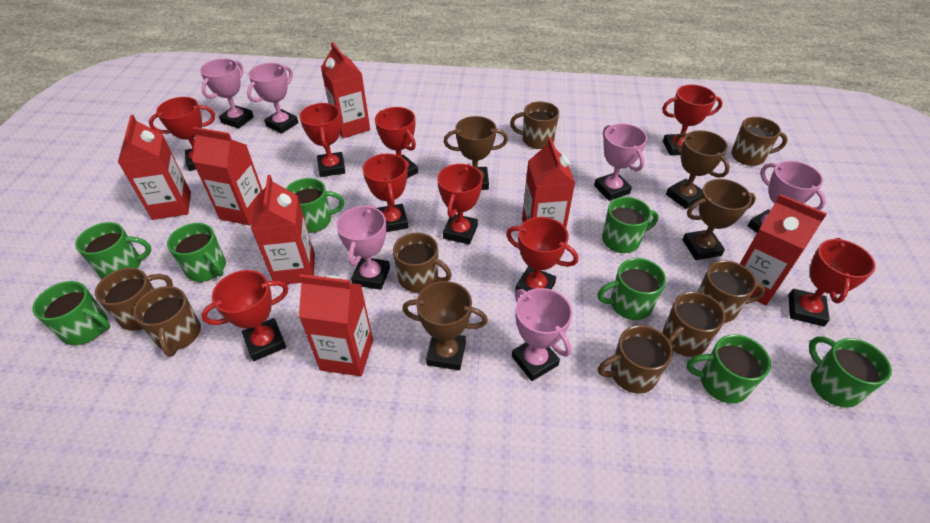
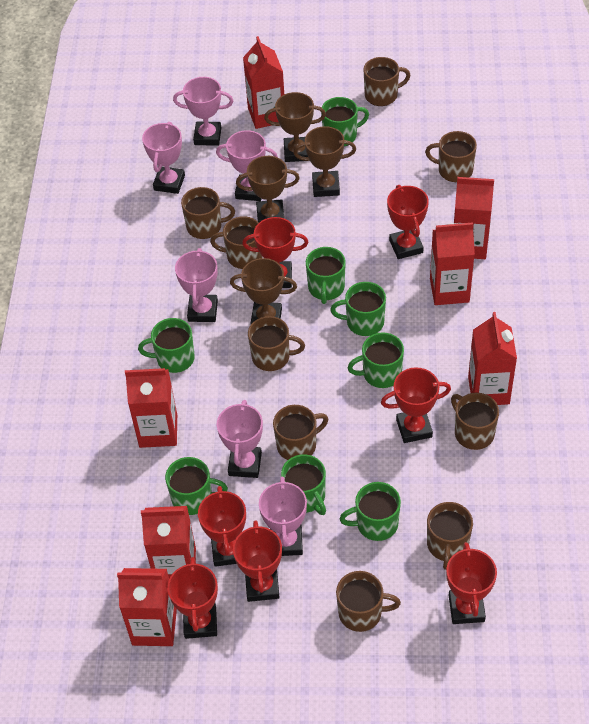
brown mug: [95,268,173,331] [133,286,201,357] [393,233,452,292] [510,101,559,149] [598,325,673,394] [663,291,725,357] [698,260,766,323] [731,117,788,166] = 8 -> [181,187,235,239] [210,216,262,269] [248,316,305,371] [273,405,328,460] [336,571,401,632] [364,57,410,106] [425,131,477,182] [427,502,473,570] [451,392,499,450] = 9
red trophy: [149,97,215,171] [201,270,288,361] [299,103,345,177] [363,153,408,232] [375,107,418,178] [437,164,483,244] [506,217,578,295] [662,84,723,156] [788,238,876,327] = 9 -> [167,557,218,639] [198,486,246,567] [233,521,282,602] [242,217,309,288] [381,367,451,443] [387,185,429,259] [447,542,497,624] = 7

